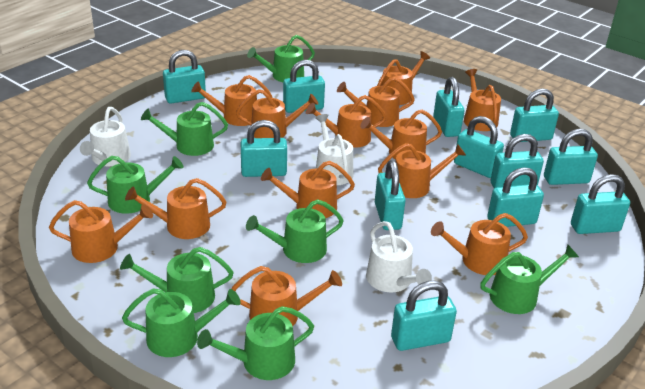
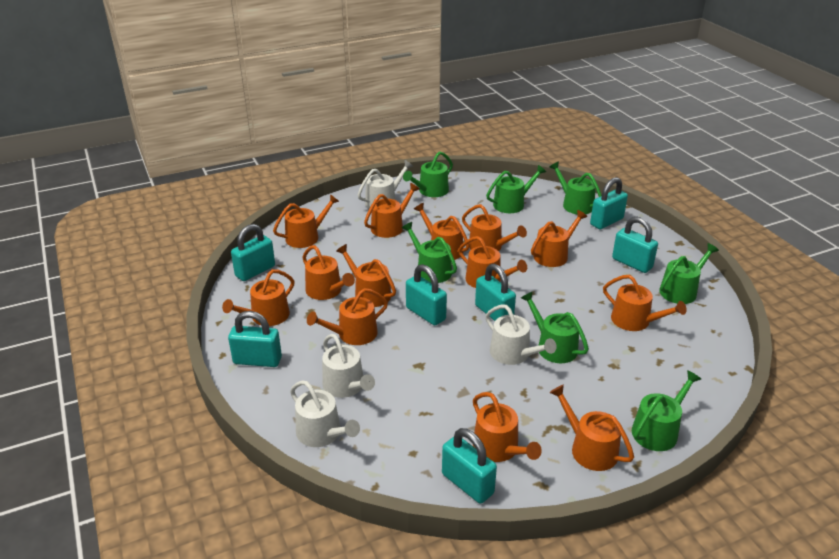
green watering can: [87,156,183,214] [120,247,233,313] [122,288,241,357] [141,102,228,156] [197,306,314,380] [246,199,344,263] [247,35,315,82] [480,244,579,314] = 8 -> [402,222,457,283] [403,151,453,197] [486,165,546,213] [521,291,589,363] [550,161,602,214] [632,370,701,451] [659,243,719,304] = 7
turquoise padlock: [163,50,206,104] [241,120,287,177] [283,60,325,113] [375,160,406,230] [391,281,457,351] [433,77,465,137] [454,116,504,178] [487,167,544,227] [491,134,544,188] [510,88,559,142] [544,129,598,185] [571,174,630,234] = 12 -> [228,311,282,367] [231,224,275,281] [406,264,447,325] [442,428,497,503] [475,264,516,321] [590,177,628,229] [612,216,658,273] = 7
white watering can: [80,107,131,166] [315,114,353,185] [366,221,432,292] = 3 -> [290,381,360,447] [322,334,375,398] [358,160,413,209] [485,305,557,365] = 4

